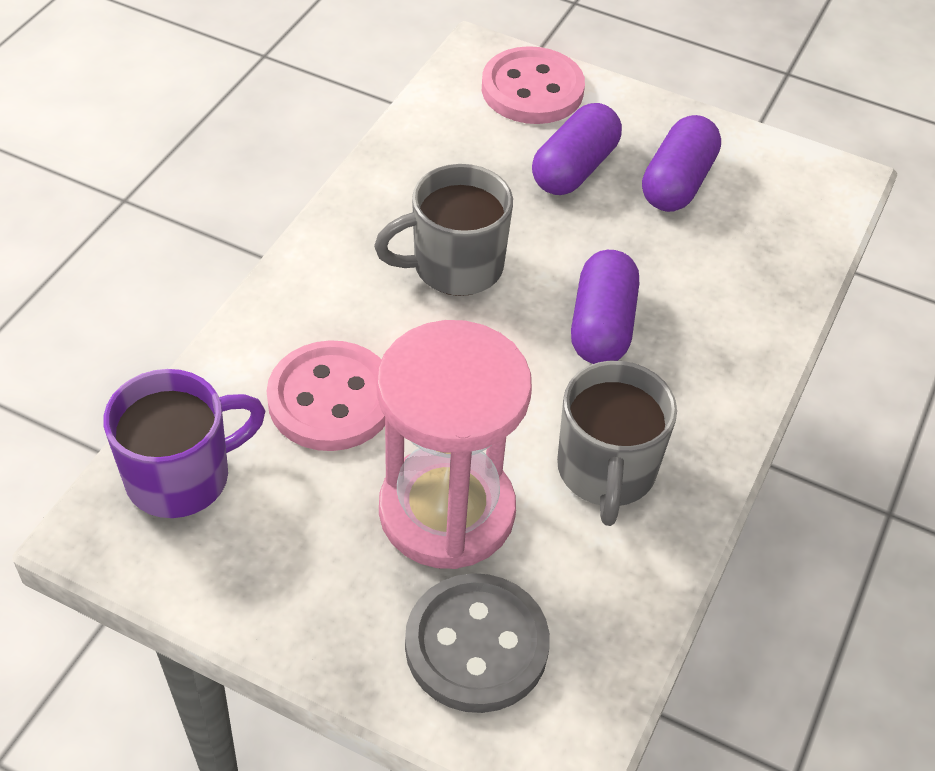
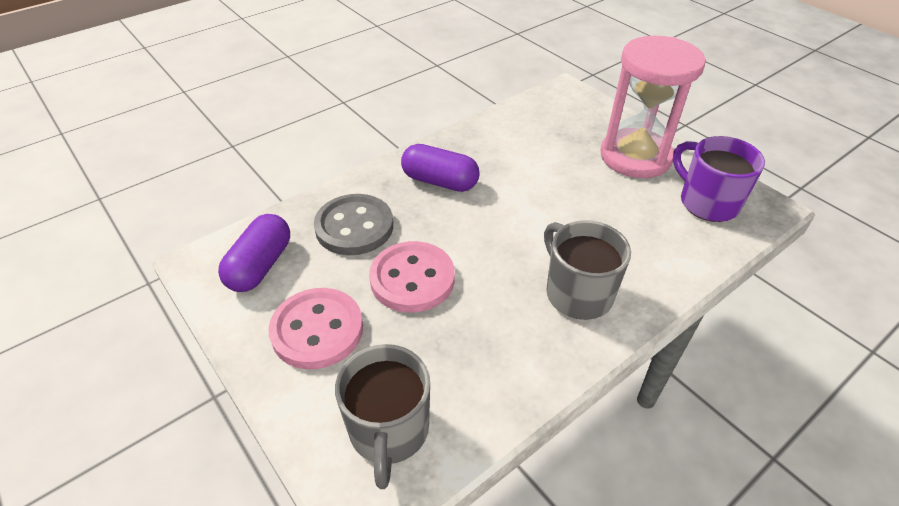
purple capsule: [532,103,622,195] [571,250,639,364] [642,115,721,212] = 3 -> [218,214,290,292] [401,144,480,192] = 2

